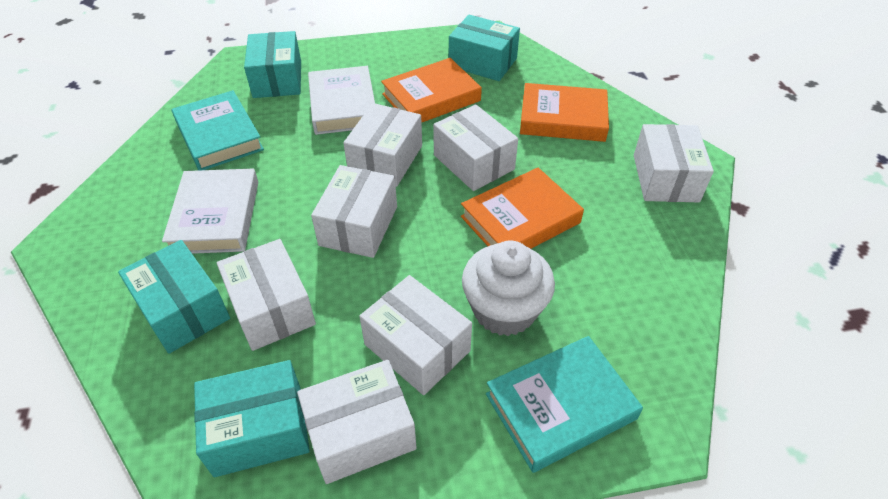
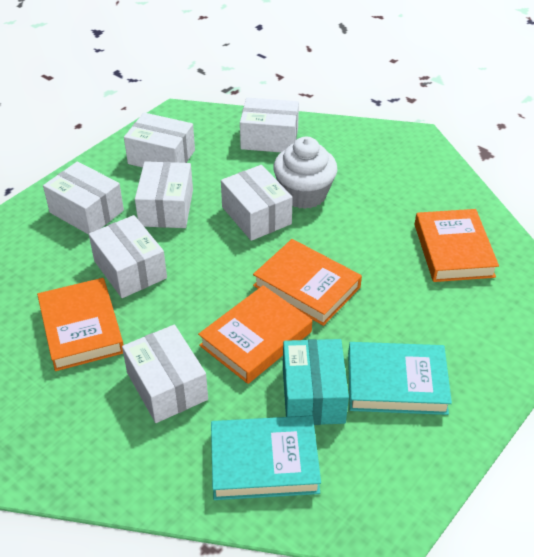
orange book: [381,58,482,123] [461,168,584,249] [520,83,609,142] = 3 -> [37,278,124,371] [198,285,312,384] [253,239,362,326] [414,209,499,282] = 4
turquoise box: [118,240,230,354] [194,360,310,477] [244,31,301,98] [449,15,520,81] = 4 -> [283,339,349,425] = 1
white book: [162,169,258,254] [308,66,375,135] = 2 -> none = 0

